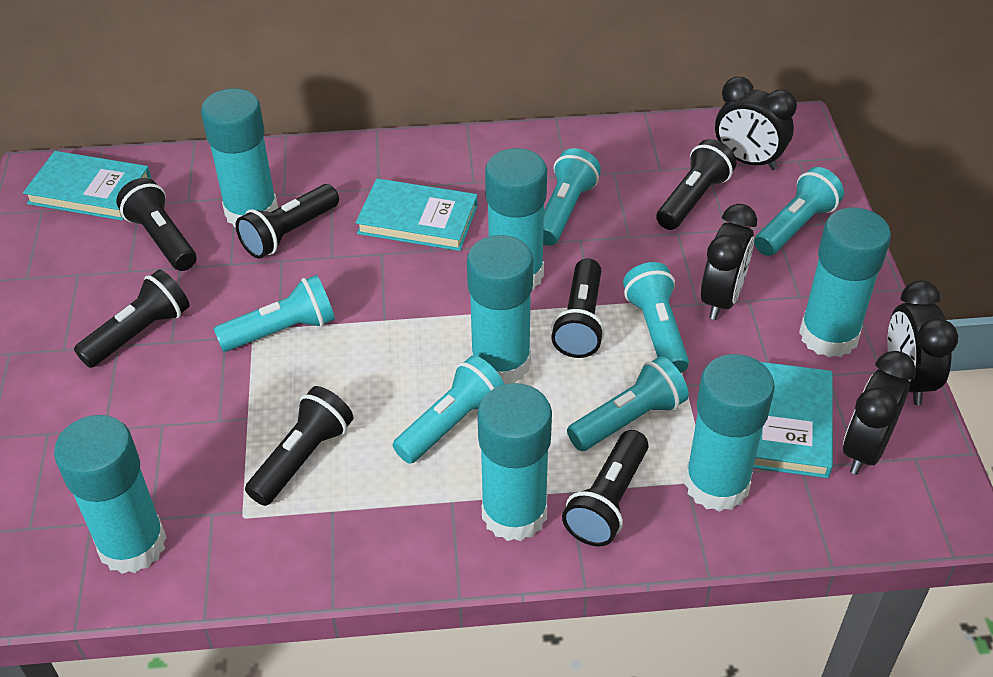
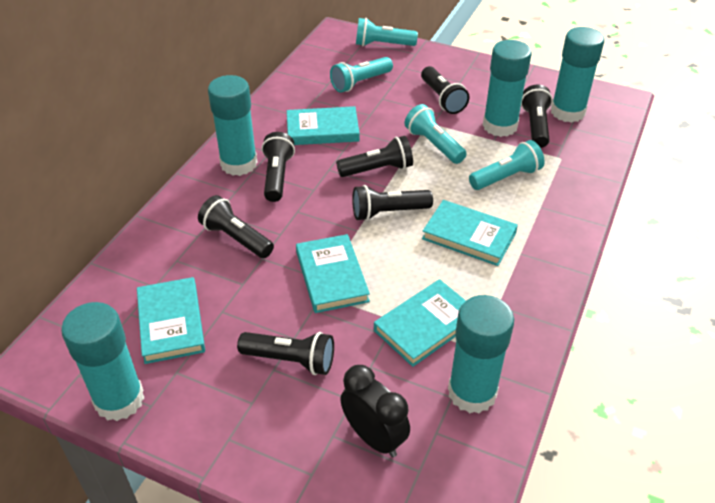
black clock: [701,204,757,320] [715,77,797,170] [843,351,916,475] [887,280,958,405] = 4 -> [340,365,410,457] = 1
turquoise book: [23,151,151,221] [356,178,478,251] [753,362,833,478] = 3 -> [137,277,205,364] [287,106,360,145] [296,234,370,313] [374,279,466,367] [422,200,518,266] = 5
turquoise flashlight: [214,275,335,352] [393,355,504,464] [543,148,601,246] [567,356,689,451] [623,262,689,373] [754,167,844,256] = 6 -> [330,57,393,93] [356,18,418,46] [405,104,467,164] [469,140,545,190] = 4
turquoise glue stick: [54,415,167,574] [201,88,278,227] [467,235,533,384] [477,383,552,541] [485,148,547,290] [684,354,775,512] [799,208,891,357] = 7 -> [61,302,144,421] [208,75,258,176] [448,295,514,413] [483,40,532,137] [551,27,604,123] = 5

